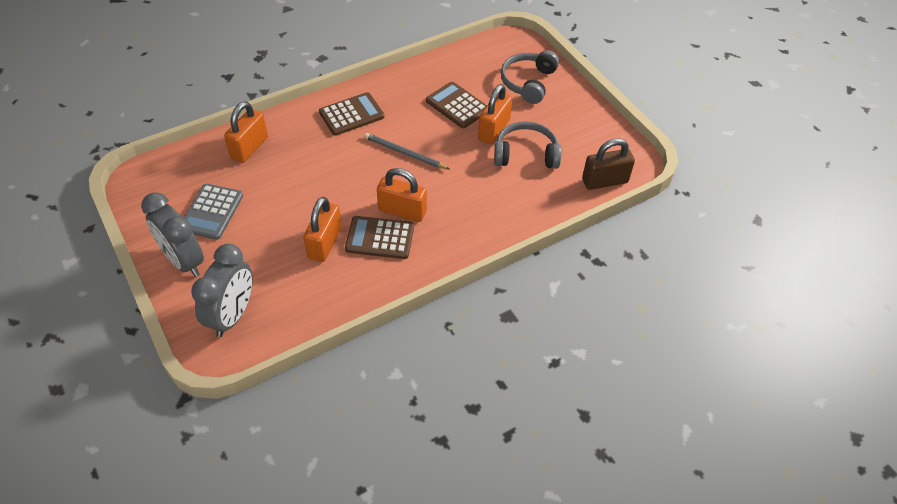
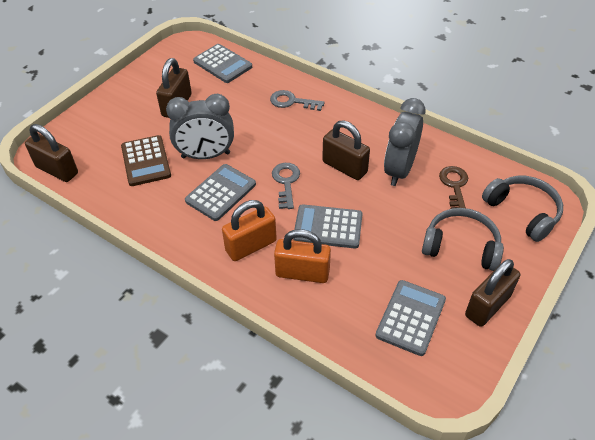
brown calculator: [319,92,384,136] [345,216,414,259] [426,82,487,128] = 3 -> [121,135,171,186] = 1
brown key: none = 0 -> [439,166,468,209] = 1
brown padlock: [582,138,635,190] = 1 -> [25,124,78,182] [156,58,192,118] [322,120,370,180] [465,259,520,327] = 4
grey calculator: [184,184,243,240] = 1 -> [185,164,256,221] [193,44,252,83] [293,204,363,249] [375,280,446,356] = 4
grey key: none = 0 -> [270,90,325,111] [272,163,300,209] = 2
grey pencil: [364,133,450,169] = 1 -> none = 0
orange padlock: [224,101,268,163] [303,197,342,262] [377,168,427,222] [478,84,513,144] = 4 -> [222,200,277,261] [274,229,331,283] = 2

